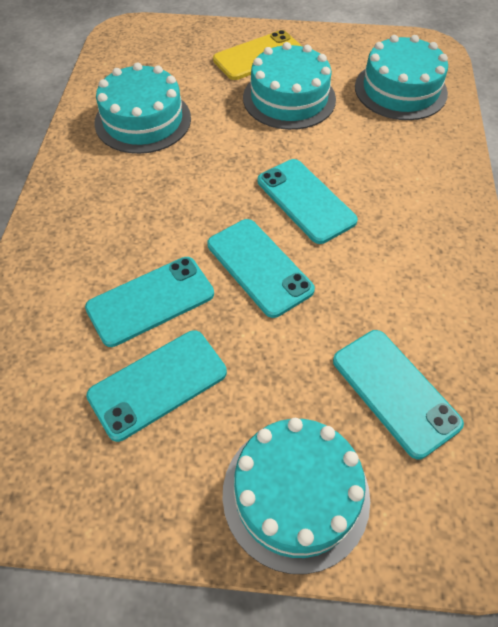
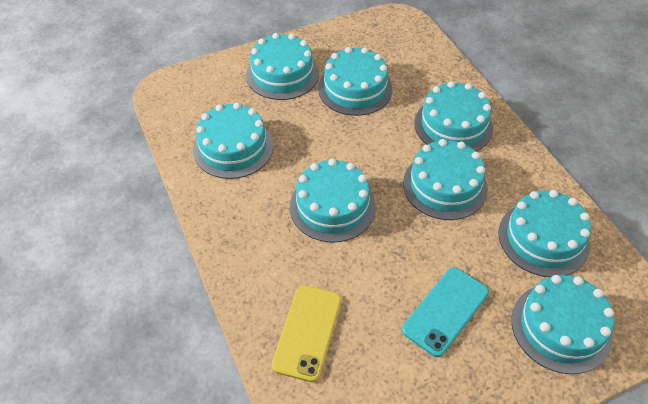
turquoise cake: [94,63,191,154] [222,418,370,574] [243,42,336,130] [355,35,448,120] = 4 -> [193,103,273,179] [246,33,319,100] [290,158,376,242] [318,47,392,116] [403,139,488,220] [414,81,493,151] [499,190,591,277] [511,275,615,374] = 8
turquoise phone: [85,257,214,347] [86,330,227,442] [207,219,315,318] [258,159,358,244] [333,330,464,459] = 5 -> [402,267,489,357] = 1

